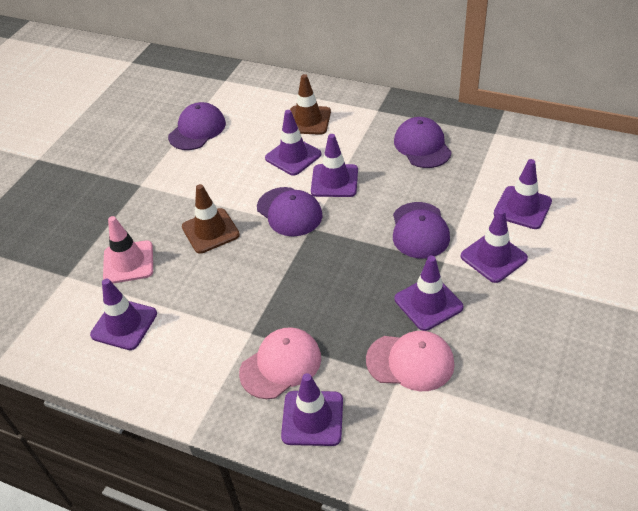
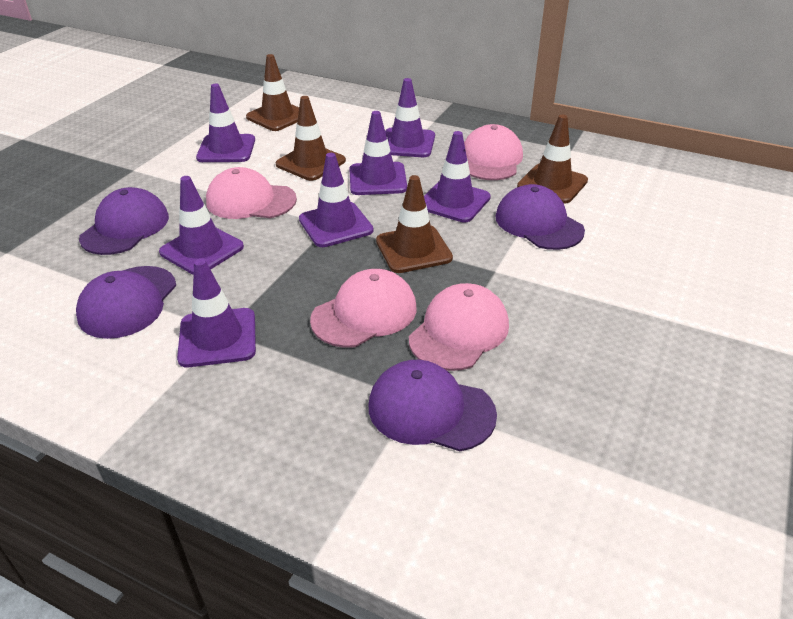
brown traffic cone: [182,184,240,254] [290,74,331,135] = 2 -> [246,54,299,131] [276,96,346,181] [376,175,453,273] [517,115,588,203] = 4
pink cap: [239,327,321,399] [366,331,455,391] = 2 -> [206,167,297,219] [310,269,417,348] [409,283,509,371] [464,124,523,180] = 4
pink traffic cone: [103,216,153,283] = 1 -> none = 0

